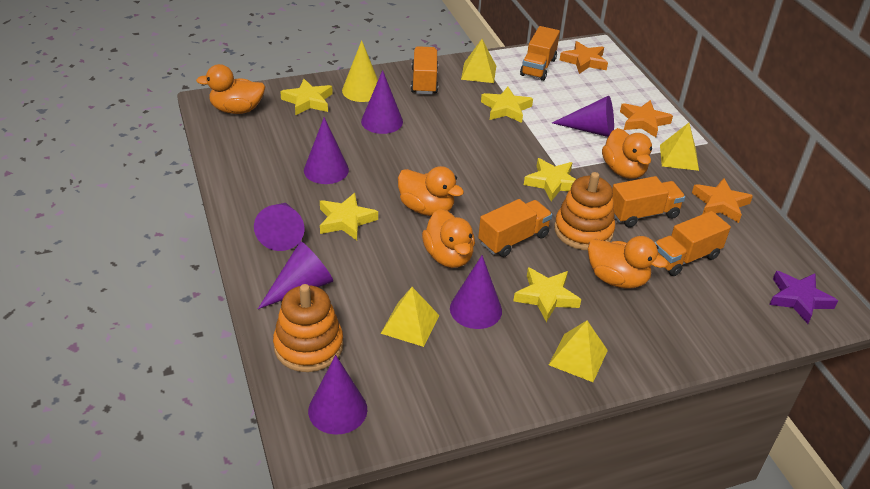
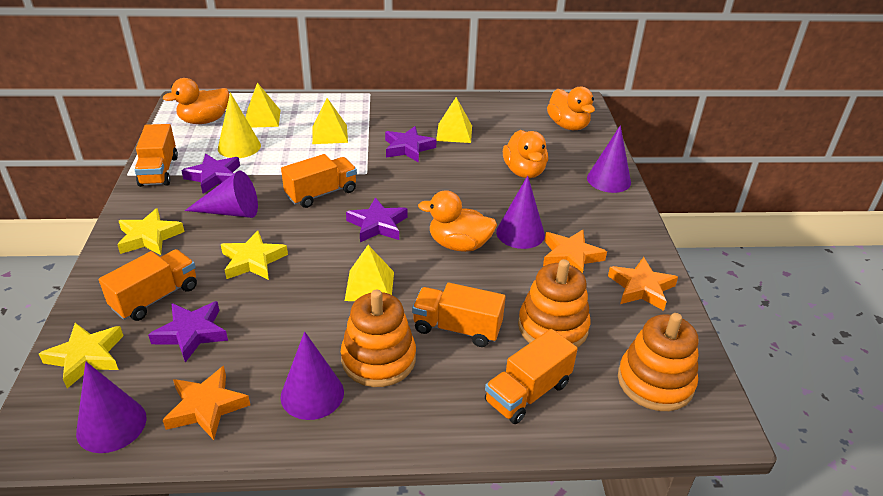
orange duck: [196,64,265,114] [398,166,464,216] [422,209,475,268] [588,236,668,289] [602,128,652,179] = 5 -> [163,78,229,124] [418,190,497,252] [503,130,548,178] [547,87,595,130] = 4
orange stacking toy: [273,284,343,372] [554,172,615,250] = 2 -> [341,289,416,387] [518,259,590,348] [618,313,699,411] = 3
purple cone: [254,203,304,251] [258,241,333,309] [304,117,349,184] [308,355,367,435] [361,70,403,134] [450,255,502,329] [552,96,614,137] = 7 -> [76,362,146,453] [185,171,258,218] [281,331,344,420] [496,176,545,249] [587,125,631,193] = 5
purple star: [769,271,838,324] = 1 -> [148,301,228,362] [181,154,240,194] [346,197,408,242] [385,126,437,163] = 4
yellow star: [280,79,333,115] [320,193,378,240] [481,87,533,123] [514,267,581,322] [524,158,576,201] = 5 -> [39,323,124,388] [117,208,184,255] [221,230,288,280] = 3

